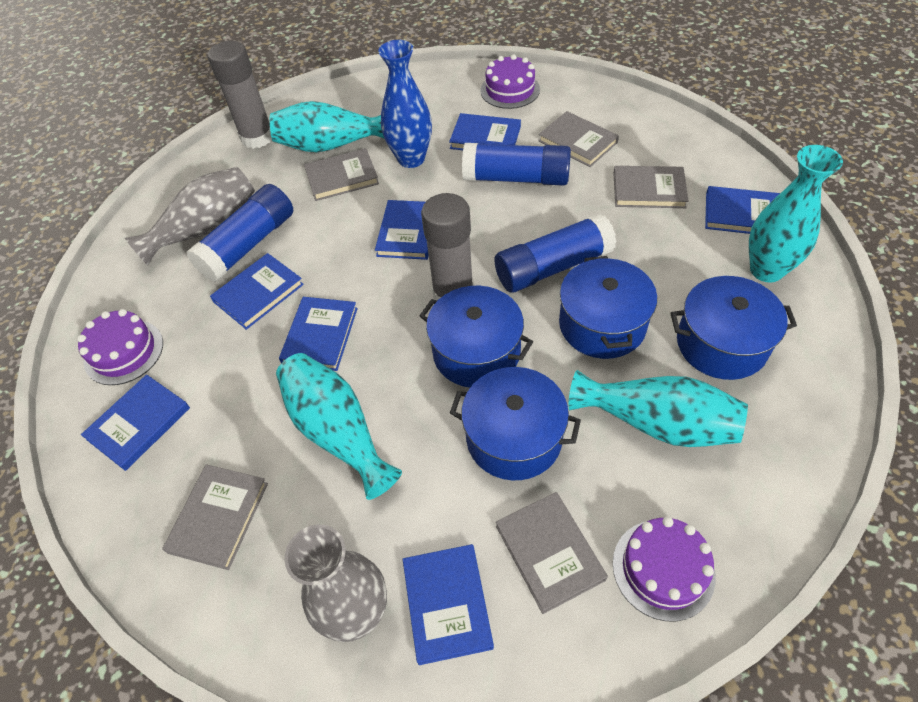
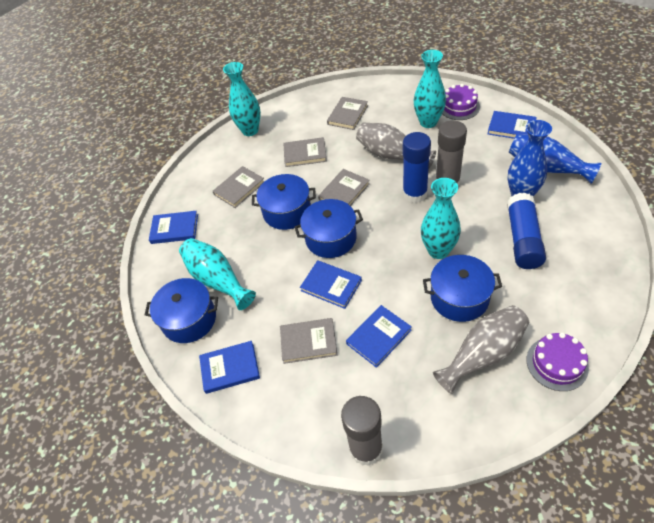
blue book: [81,375,190,471] [210,253,304,330] [279,297,358,371] [375,200,429,260] [403,544,494,665] [449,113,521,150] [705,186,780,234] = 7 -> [149,211,198,244] [199,341,260,394] [300,260,362,309] [346,305,412,368] [488,111,537,139] = 5
blue glue stick: [186,184,293,282] [462,143,571,186] [494,213,617,293] = 3 -> [403,132,431,203] [507,193,546,269] = 2
blue vase: [378,40,432,168] = 1 -> [507,120,552,196] [509,134,602,183] = 2
purple cake: [77,309,163,385] [480,54,540,109] [613,517,716,621] = 3 -> [442,84,480,120] [527,332,589,391] = 2

